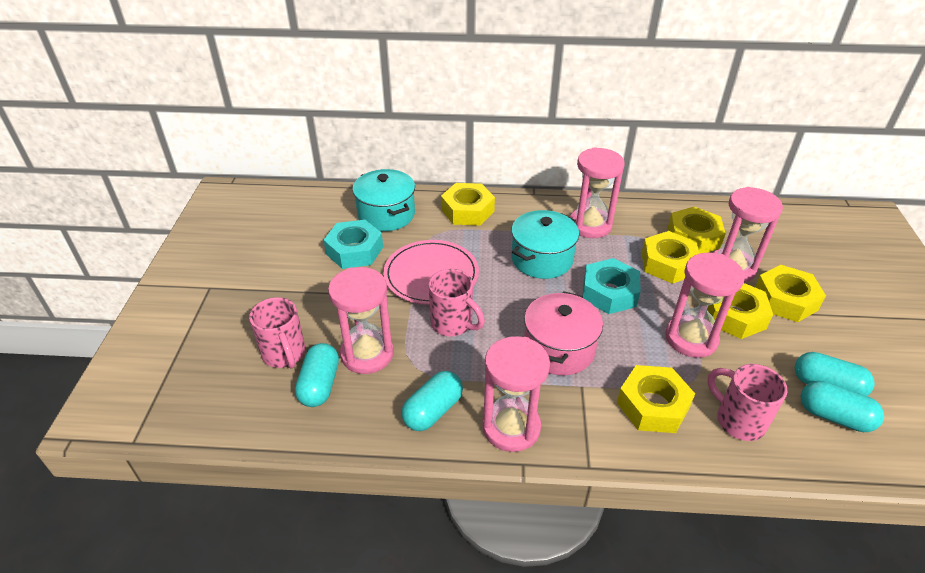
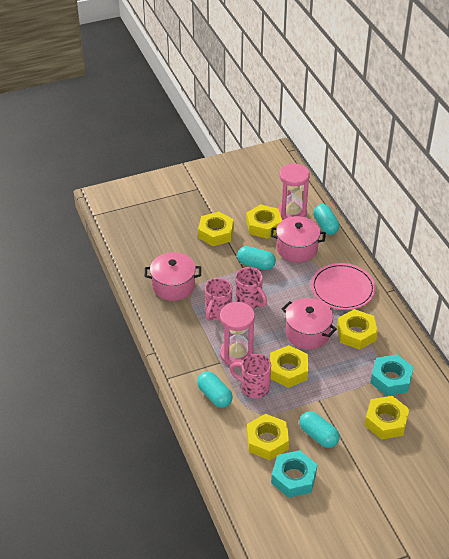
pink hourglass: [328,267,394,374] [482,336,550,452] [570,147,625,238] [665,253,745,358] [713,187,783,283] = 5 -> [220,302,255,367] [278,163,310,220] = 2
pink pot: [524,291,603,375] = 1 -> [145,252,201,301] [271,216,326,263] [282,298,337,349] = 3
turquoise pot: [352,169,415,231] [511,210,579,279] = 2 -> none = 0

